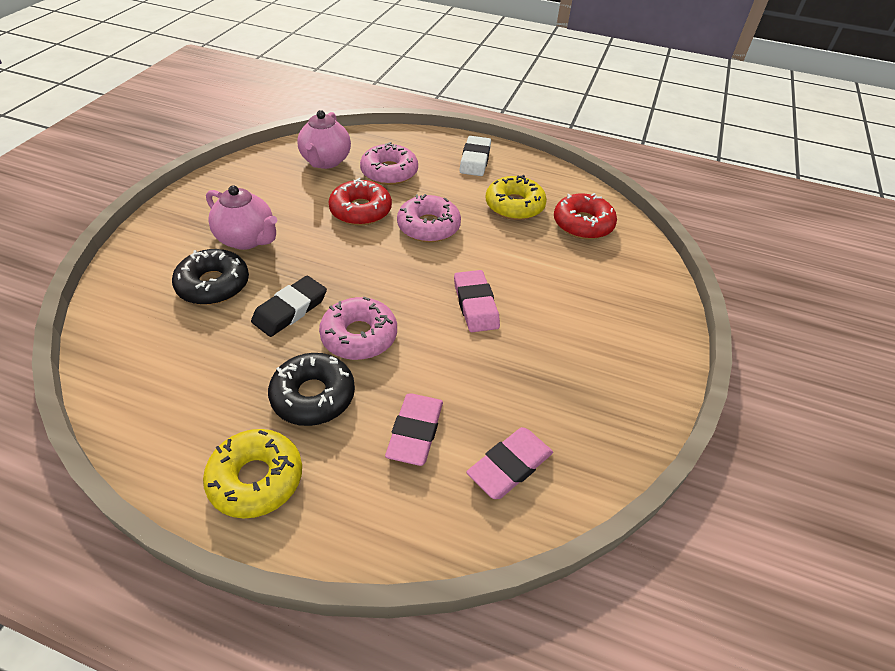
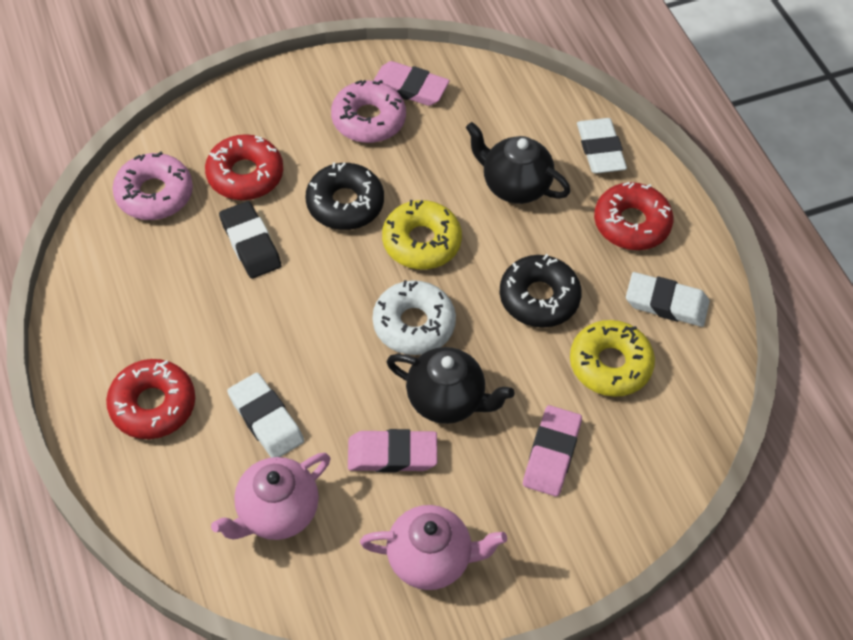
black teapot: none = 0 -> [386,347,514,424] [466,122,571,204] = 2
pink donut: [319,297,397,360] [360,142,418,185] [397,194,461,242] = 3 -> [113,151,193,220] [331,80,406,143] = 2
red donut: [328,178,392,226] [554,193,617,239] = 2 -> [106,359,195,439] [205,134,283,200] [594,182,673,250] = 3
white donut: none = 0 -> [373,280,456,355] = 1
white eraser: [460,136,491,176] = 1 -> [227,373,304,458] [577,118,627,173] [626,272,710,327] = 3

